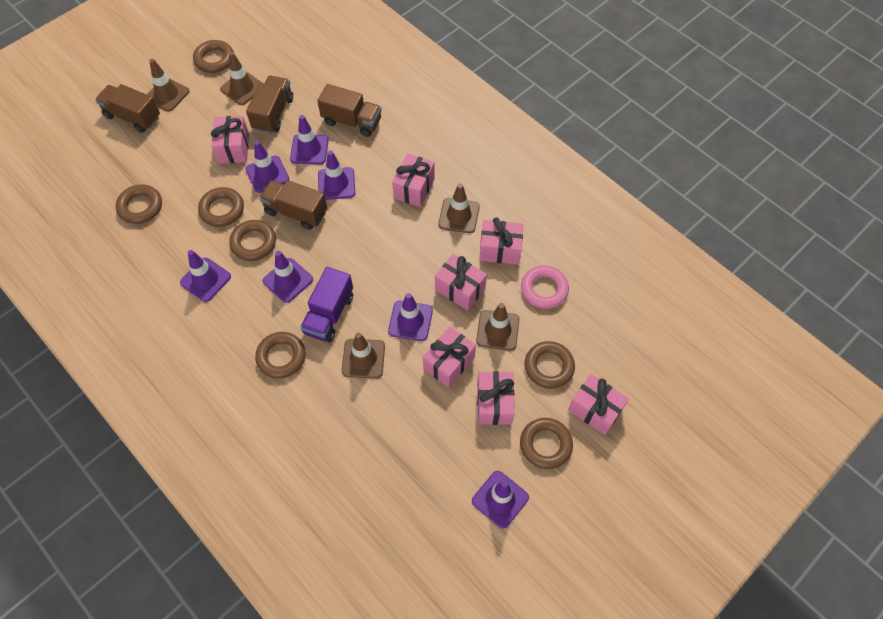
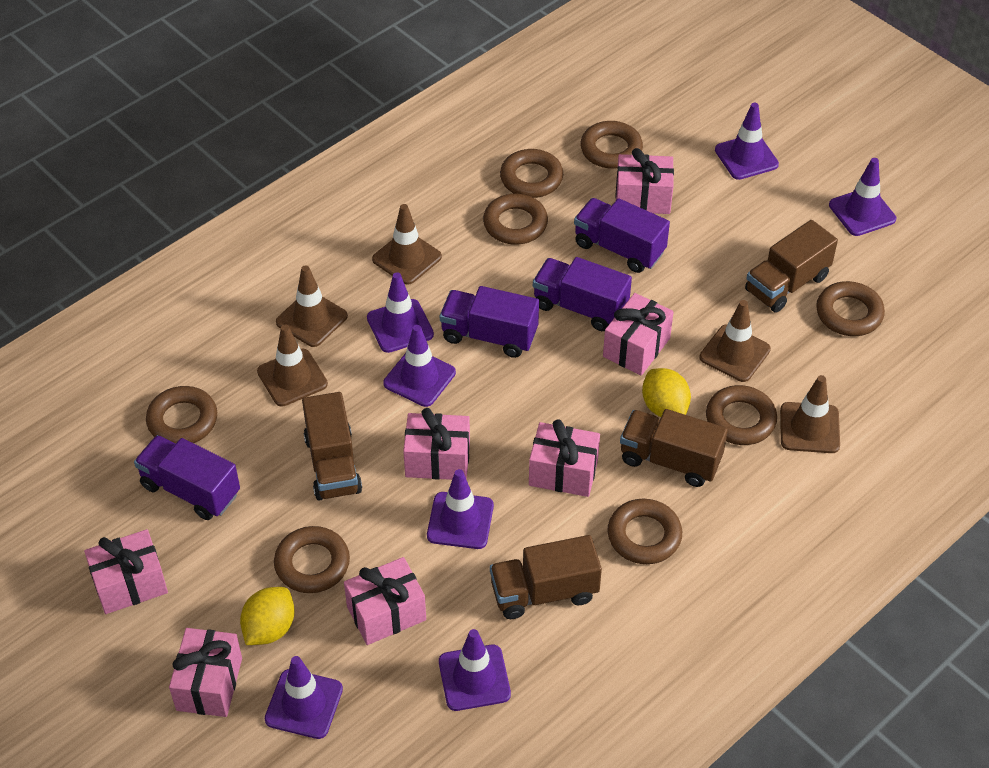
brown ring: [116,184,162,224] [193,40,234,73] [198,187,244,227] [229,220,276,261] [255,332,306,379] [520,418,573,469] [525,341,575,389] = 7 -> [146,386,217,444] [274,526,350,593] [483,194,548,245] [500,149,563,198] [580,121,643,169] [607,499,682,564] [706,385,777,445] [816,281,885,336] = 8
pink ring: [521,265,569,309] = 1 -> none = 0
purple truck: [300,267,353,342] = 1 -> [134,435,240,520] [440,286,539,358] [533,257,632,331] [574,198,670,273] = 4
yellow lemon: none = 0 -> [240,587,295,645] [642,368,691,417] = 2

